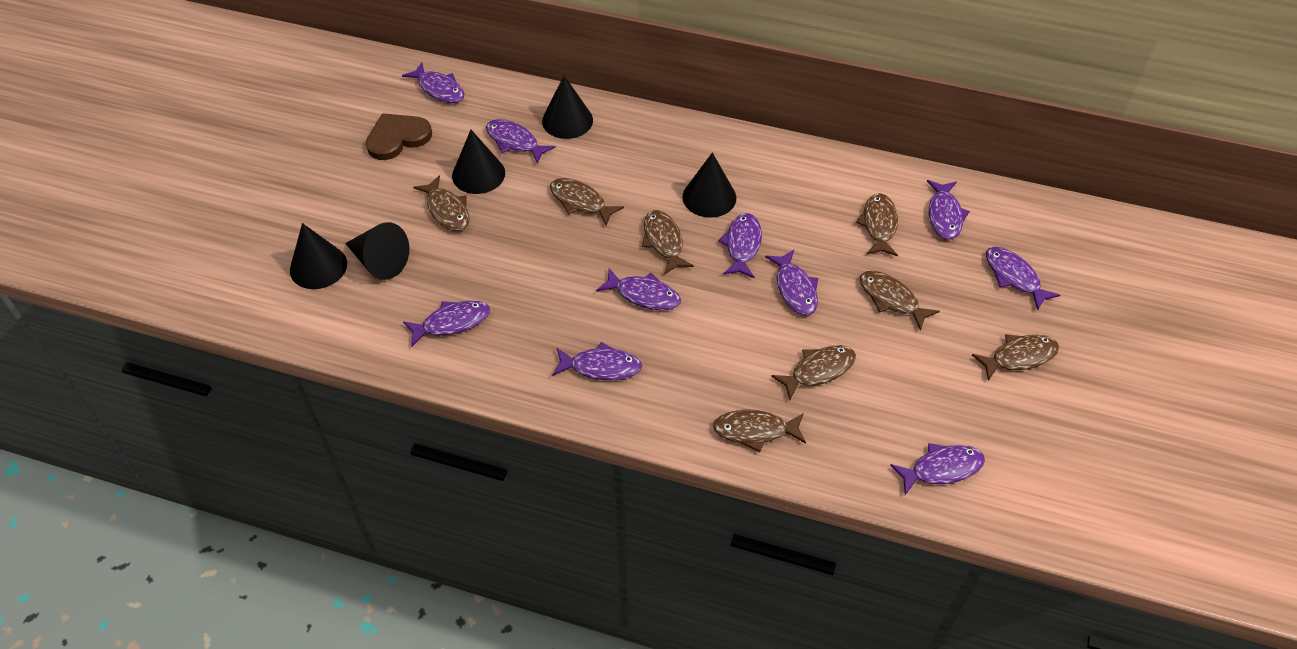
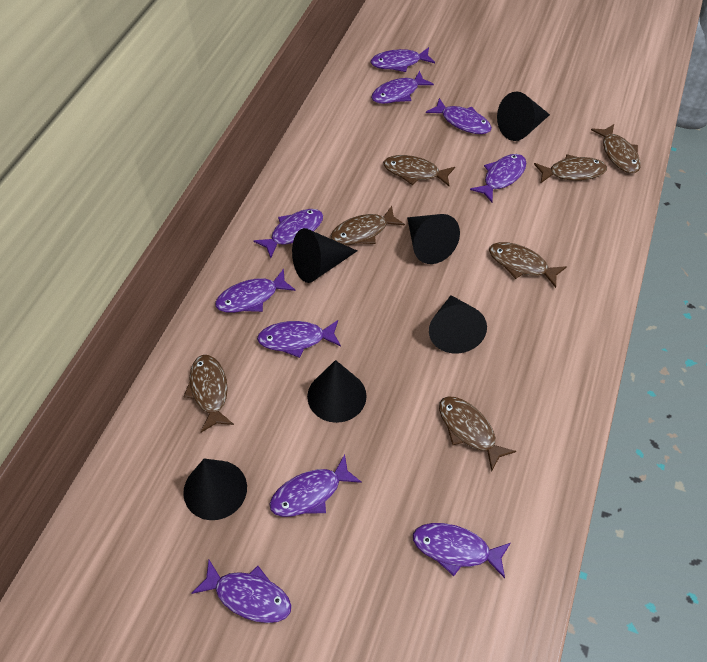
black cone: [290,223,347,289] [345,222,409,280] [452,130,505,194] [542,75,593,139] [682,152,736,218] = 5 -> [183,459,247,520] [292,228,357,283] [307,360,367,423] [407,214,460,264] [429,295,487,353] [497,91,550,141] = 6
brown fish: [413,175,469,231] [550,178,624,226] [642,210,694,275] [713,409,806,452] [771,345,856,400] [856,193,898,257] [860,271,940,331] [972,334,1059,381] = 8 -> [183,355,234,432] [331,206,405,245] [383,155,455,187] [439,396,516,471] [489,242,567,288] [534,154,607,183] [591,124,641,173] = 7
brown heart: [366,113,432,160] = 1 -> none = 0

